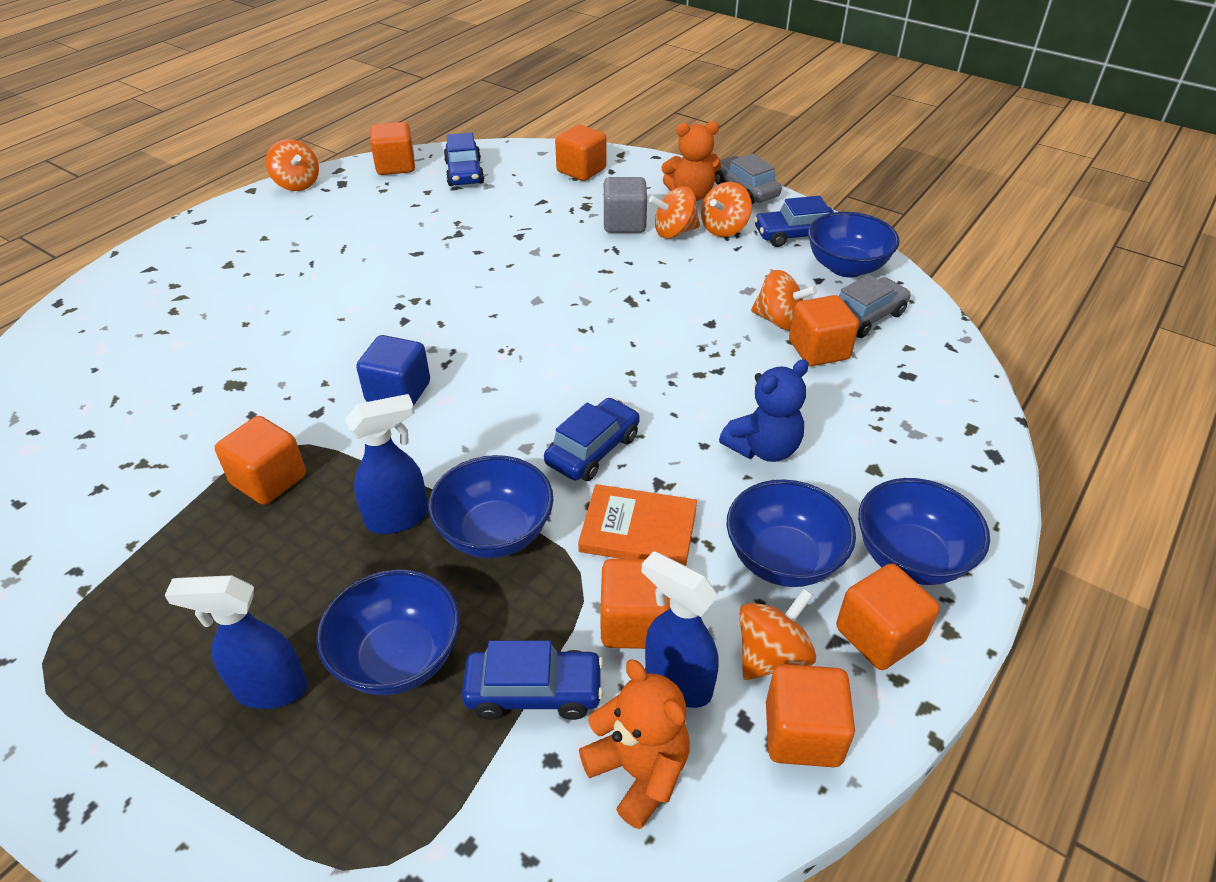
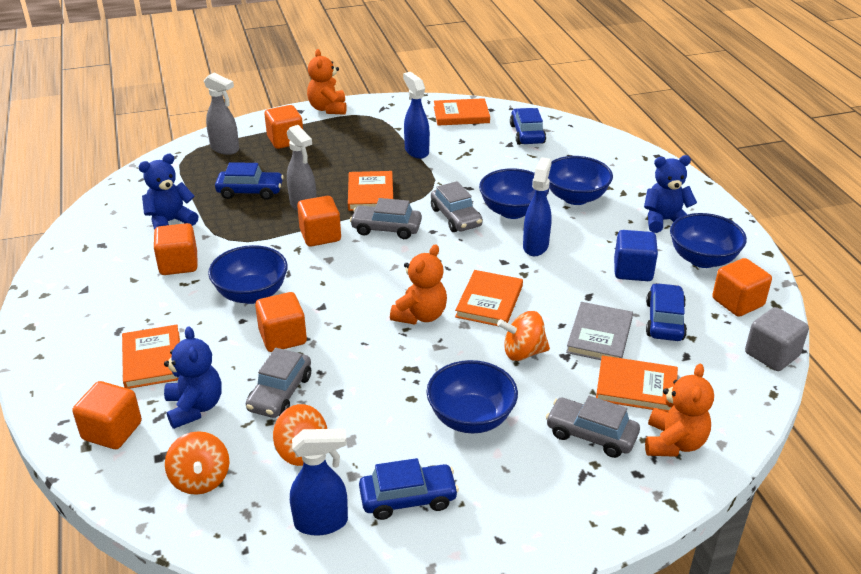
blue teddy bear: [719,359,809,462] = 1 -> [139,154,198,230] [164,326,222,429] [644,155,697,233] = 3
grey book: none = 0 -> [566,302,633,360] = 1
grey car: [715,153,782,204] [839,275,911,338] = 2 -> [246,348,311,418] [350,198,422,239] [431,181,483,232] [546,396,640,458] = 4
grey spray bottle: none = 0 -> [204,73,239,155] [287,125,316,211] = 2
orange book: [578,484,697,566] = 1 -> [122,325,180,389] [348,171,393,211] [434,98,490,125] [455,270,523,326] [596,355,678,412] = 5
orange cube: [215,416,306,505] [370,122,415,175] [555,125,607,181] [600,559,670,649] [766,664,855,767] [789,295,859,366] [836,563,940,670] = 7 -> [72,381,142,449] [154,223,198,275] [255,292,307,352] [264,105,303,149] [297,196,341,246] [712,258,772,317] = 6
orange spinning top: [266,139,319,191] [649,186,700,238] [701,182,752,237] [739,589,816,680] [751,270,817,330] = 5 -> [165,431,229,495] [273,404,327,466] [497,311,550,361] = 3
orange teddy bear: [579,660,689,829] [662,121,721,201] = 2 -> [307,49,347,115] [390,244,447,325] [645,364,714,457] = 3

